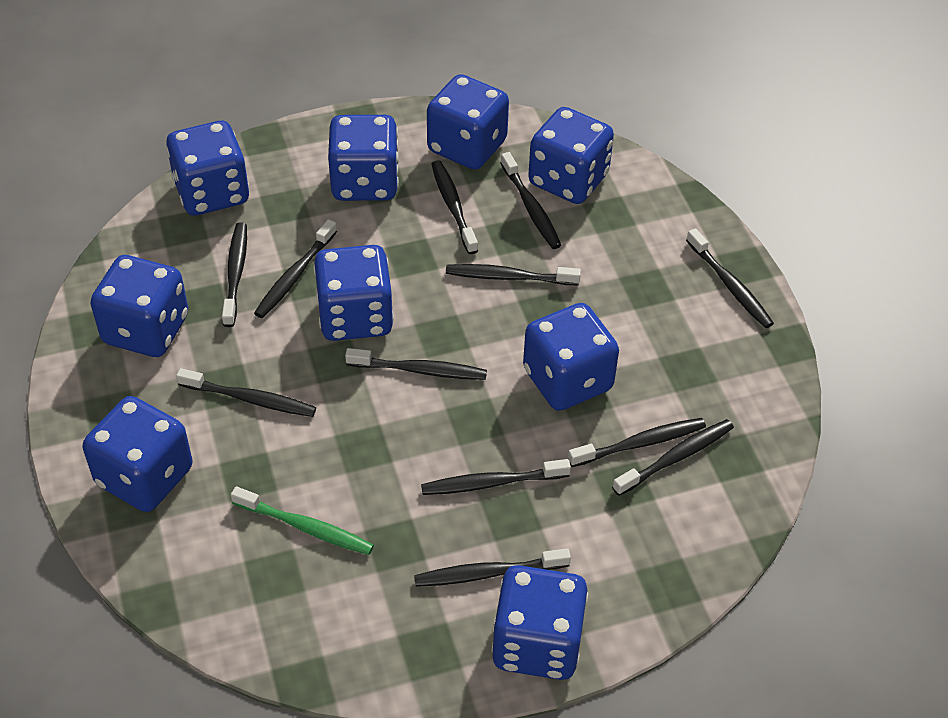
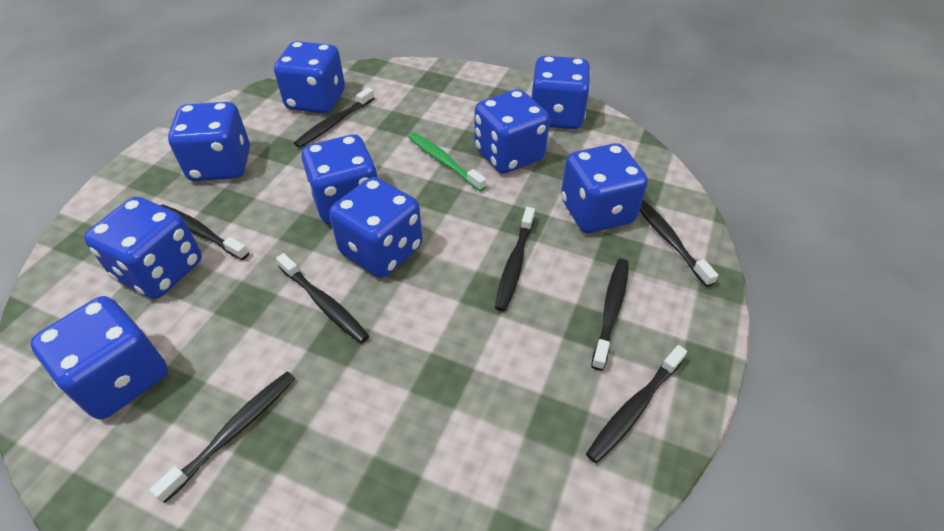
black toothbrush: [176,368,316,417] [222,222,247,327] [254,219,337,318] [345,348,487,380] [414,548,571,587] [421,459,571,495] [432,160,478,254] [446,264,581,285] [501,152,561,249] [568,418,706,467] [612,419,734,496] [686,228,774,328] = 12 -> [150,371,295,503] [160,204,249,260] [276,253,369,343] [294,87,375,148] [495,207,535,312] [586,345,687,463] [591,259,629,371] [640,200,718,287] = 8

